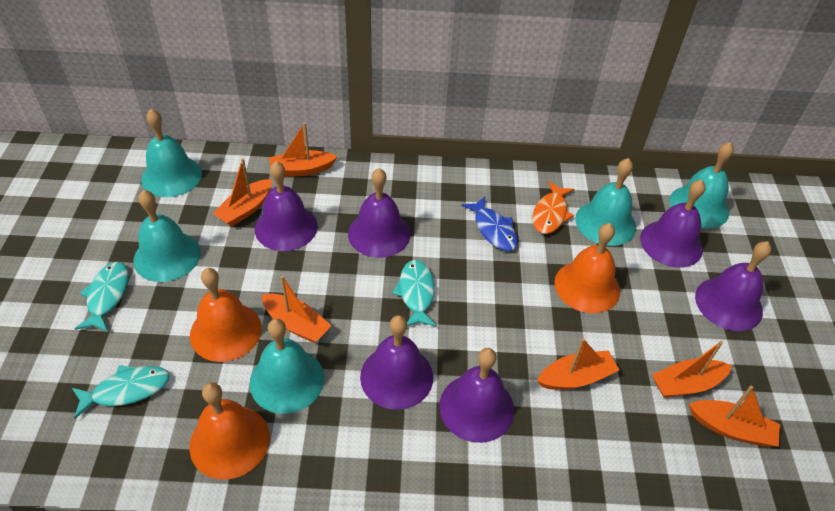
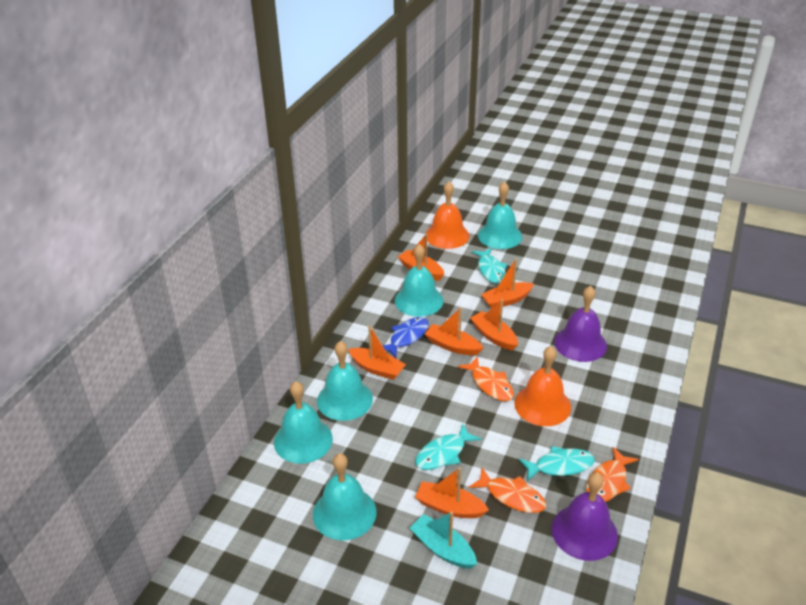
orange bell: [189,382,270,480] [190,268,262,362] [554,223,620,313] = 3 -> [426,181,470,249] [514,346,571,426] = 2
orange fish: [532,181,574,234] = 1 -> [458,356,514,401] [469,468,546,513] [586,447,639,502] = 3
purple bell: [255,161,318,251] [348,168,410,258] [360,315,433,410] [439,348,514,443] [640,179,705,268] [695,241,771,331] = 6 -> [552,472,618,561] [554,286,607,362] = 2
turquoise boat: none = 0 -> [410,511,477,569] = 1

